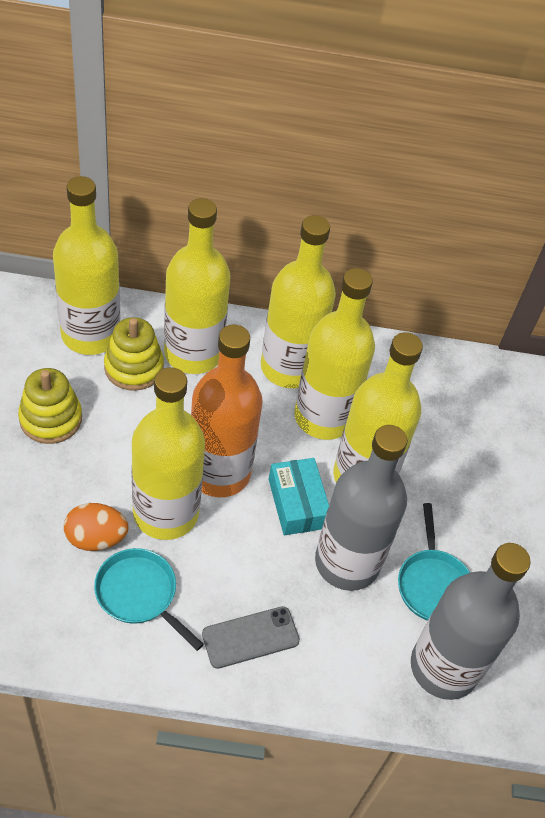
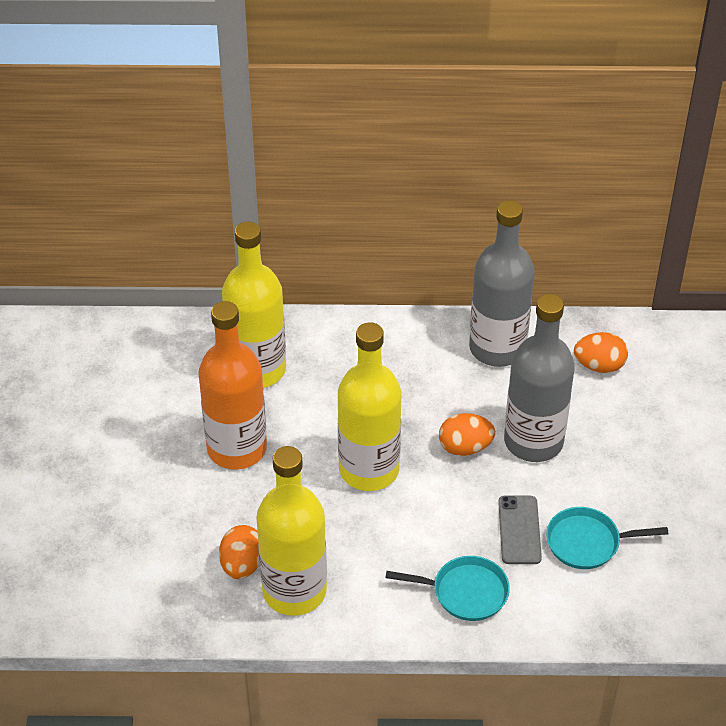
orange egg: [64,503,128,551] = 1 -> [219,525,260,579] [439,413,495,456] [574,332,628,373] = 3
turquoise box: [268,458,329,535] = 1 -> none = 0
yellow bottle: [53,176,120,355] [132,367,205,540] [164,198,231,374] [261,215,336,388] [294,268,375,440] [333,332,423,482] = 6 -> [222,222,286,388] [256,446,327,616] [338,322,401,491] = 3
yellow stacking toy: [18,368,82,444] [104,317,164,391] = 2 -> none = 0

